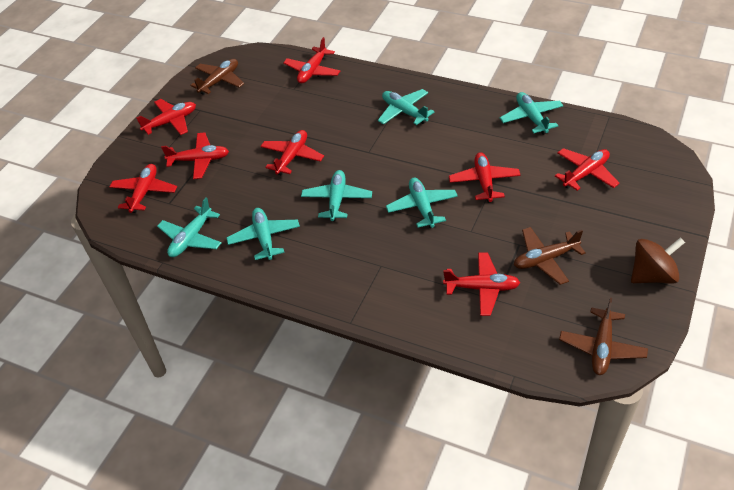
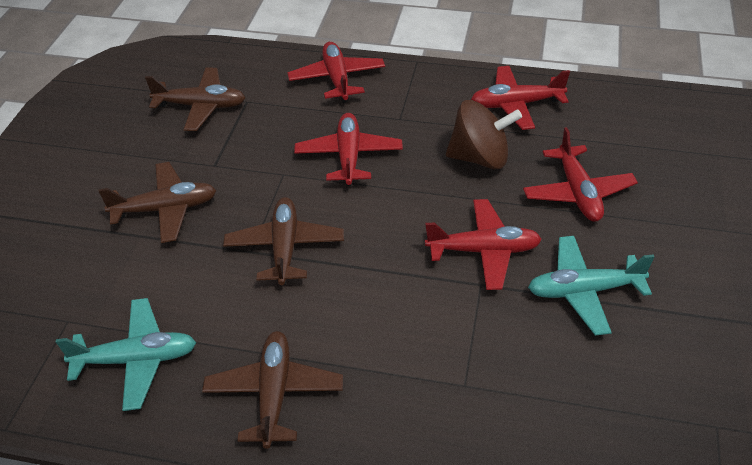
brown plane: [190,59,244,95] [514,227,586,285] [559,298,648,375] = 3 -> [98,162,216,243] [145,67,245,131] [202,331,343,449] [223,197,344,285] = 4
red plane: [110,164,177,213] [136,99,196,135] [161,132,229,179] [260,130,324,175] [283,37,340,84] [443,253,520,316] [449,152,521,203] [555,148,620,191] = 8 -> [287,42,385,103] [294,113,403,186] [425,199,542,290] [471,66,570,130] [523,127,638,222] = 5
turquoise plane: [157,197,222,257] [226,208,300,260] [301,170,372,222] [378,89,435,125] [386,178,458,228] [500,92,564,135] = 6 -> [56,298,196,411] [528,236,654,335] = 2

